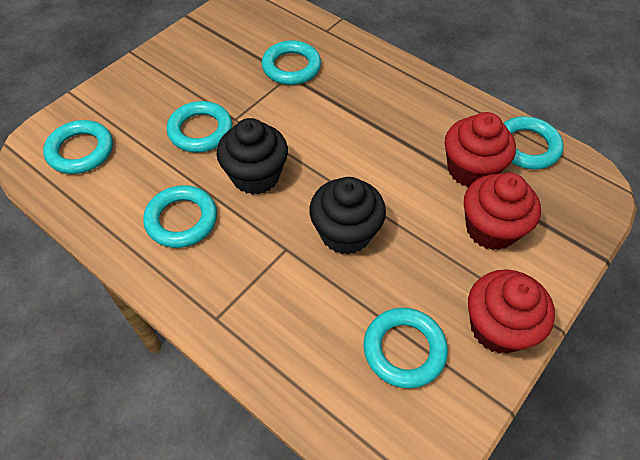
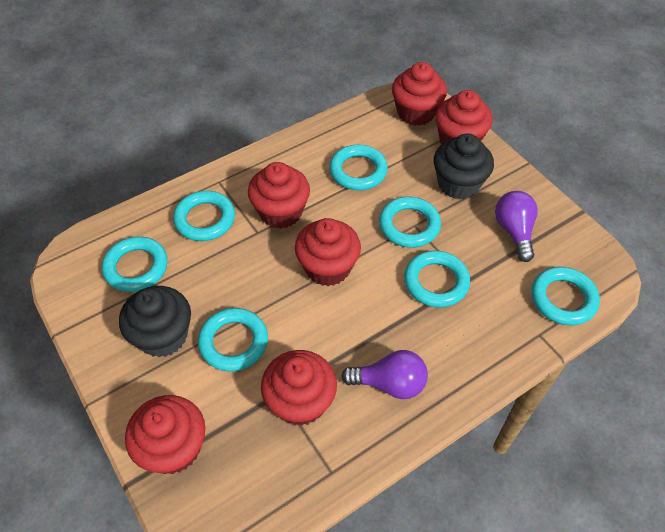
purple light bulb: none = 0 -> [341,350,428,399] [495,191,538,262] = 2
red cupcake: [445,112,516,188] [464,173,541,250] [468,269,555,354] = 3 -> [125,395,206,474] [248,162,310,229] [261,350,337,426] [295,218,361,286] [392,62,447,126] [435,90,493,144] = 6
turquoise ring: [43,120,113,174] [143,185,217,248] [167,101,232,153] [261,40,321,85] [364,308,448,388] [504,116,564,169] = 6 -> [102,236,168,292] [173,191,235,241] [198,308,268,371] [329,145,388,190] [379,196,441,248] [404,250,470,308] [531,267,600,326] = 7

